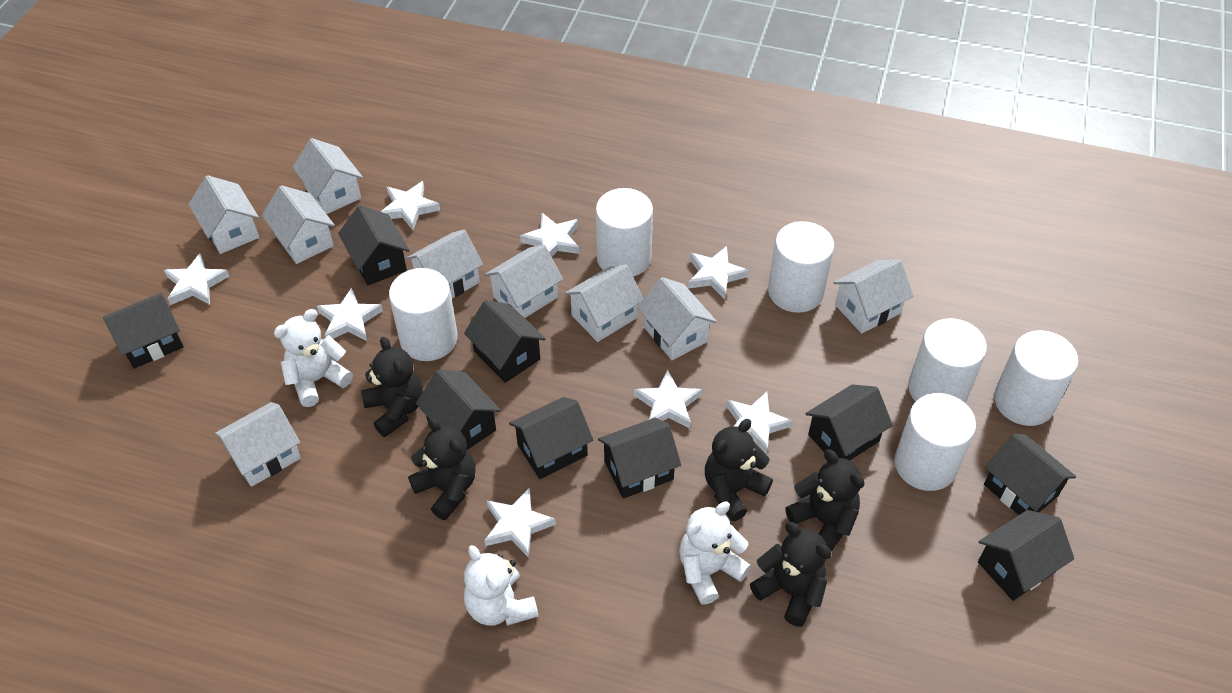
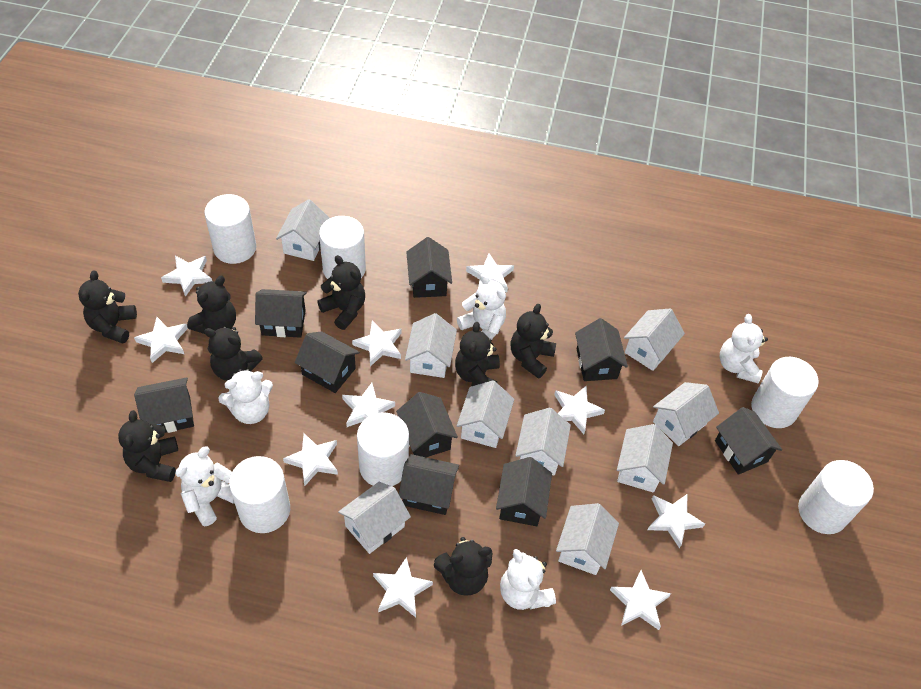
black teddy bear: [361,337,423,437] [408,417,476,520] [705,419,773,521] [750,522,832,627] [785,449,865,552] = 5 -> [78,270,137,344] [118,410,178,482] [187,276,236,334] [204,327,263,381] [317,255,365,330] [434,537,492,596] [455,322,500,386] [511,304,556,379] = 8
white star: [164,253,230,305] [317,287,383,341] [381,181,440,230] [484,488,556,558] [520,213,580,257] [634,369,702,428] [688,246,749,299] [726,392,793,455] = 8 -> [134,317,188,363] [161,256,212,297] [283,433,338,486] [342,383,395,427] [352,321,402,366] [373,557,433,618] [466,254,514,292] [554,386,605,434] [610,570,671,630] [648,494,705,548] = 10
white teddy bear: [274,309,353,407] [464,545,539,626] [679,502,751,605] = 3 -> [175,447,235,527] [218,369,273,424] [457,274,506,340] [500,549,556,610] [720,314,768,383] = 5

